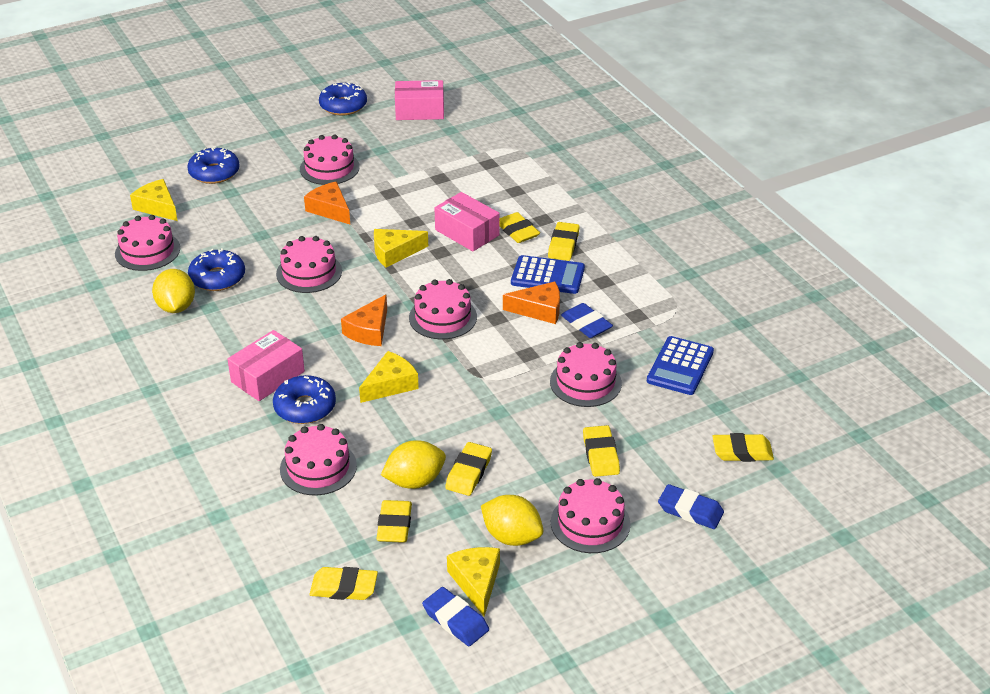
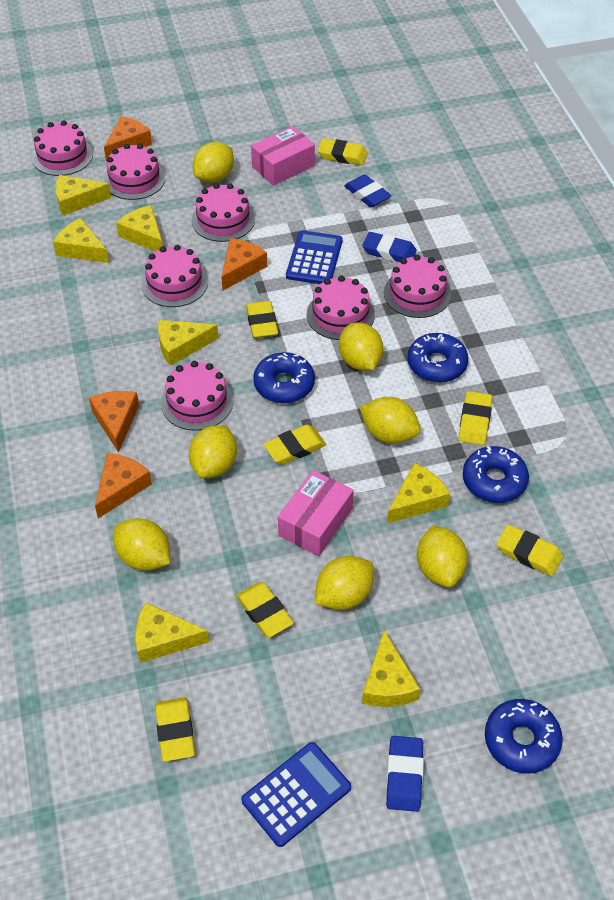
orange cheese: [304,182,350,224] [341,294,387,346] [503,282,560,324] = 3 -> [89,391,139,453] [95,453,152,518] [104,116,152,161] [222,238,267,290] = 4
pink box: [227,330,305,401] [395,80,444,120] [434,192,500,251] = 3 -> [251,126,315,186] [278,470,354,556] = 2
yellow cheese: [130,179,178,221] [359,351,419,403] [374,229,428,268] [447,547,500,617] = 4 -> [53,218,109,263] [56,175,111,215] [116,205,163,251] [136,602,209,663] [158,320,218,366] [362,630,420,707] [387,463,450,523] = 7
yellow lemon: [152,269,195,313] [381,440,446,489] [481,495,543,546] = 3 -> [114,518,170,571] [189,425,237,478] [193,142,234,183] [315,556,374,610] [339,323,383,371] [360,397,421,444] [417,525,468,587] = 7

